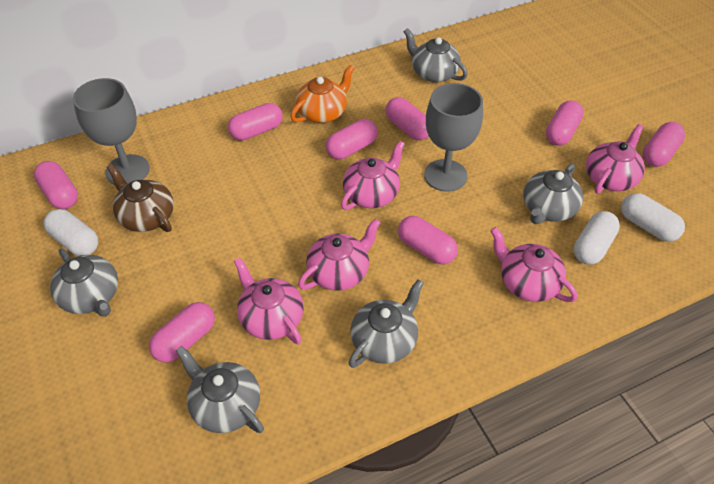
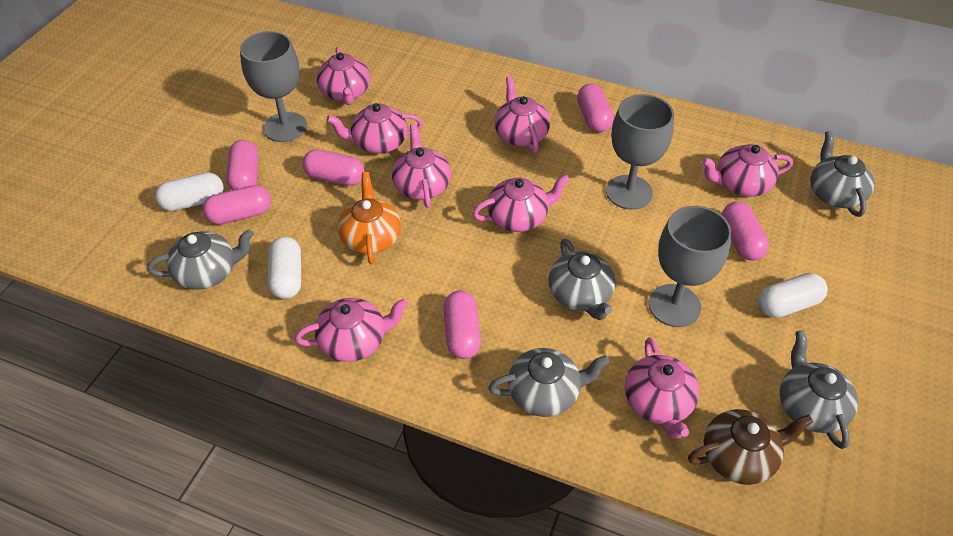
grey goblet: [73,78,150,185] [424,83,483,192] = 2 -> [240,31,307,142] [606,94,674,210] [648,206,732,327] = 3
pink capsule: [34,161,78,209] [149,302,215,363] [228,103,283,141] [325,119,378,160] [386,97,428,140] [398,216,458,264] [546,100,584,146] [643,122,685,167] = 8 -> [203,185,271,225] [227,140,259,190] [302,150,365,186] [443,291,481,359] [577,84,614,133] [722,202,769,261] = 6
pink teapot: [234,257,304,344] [298,218,381,291] [341,141,405,210] [490,227,577,302] [586,124,645,194] = 5 -> [295,298,408,362] [317,47,370,105] [327,103,423,154] [392,124,451,208] [472,175,570,232] [494,76,550,153] [625,337,699,439] [701,144,793,197] = 8

